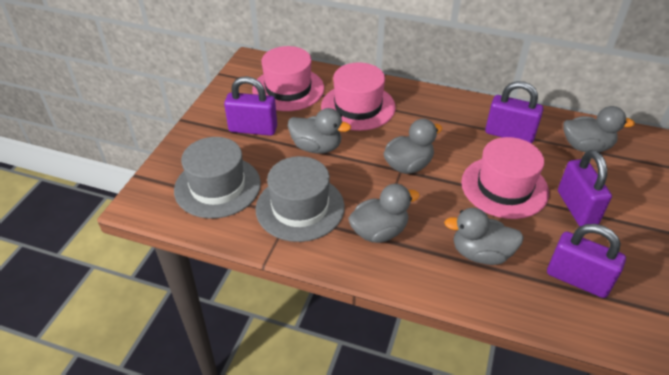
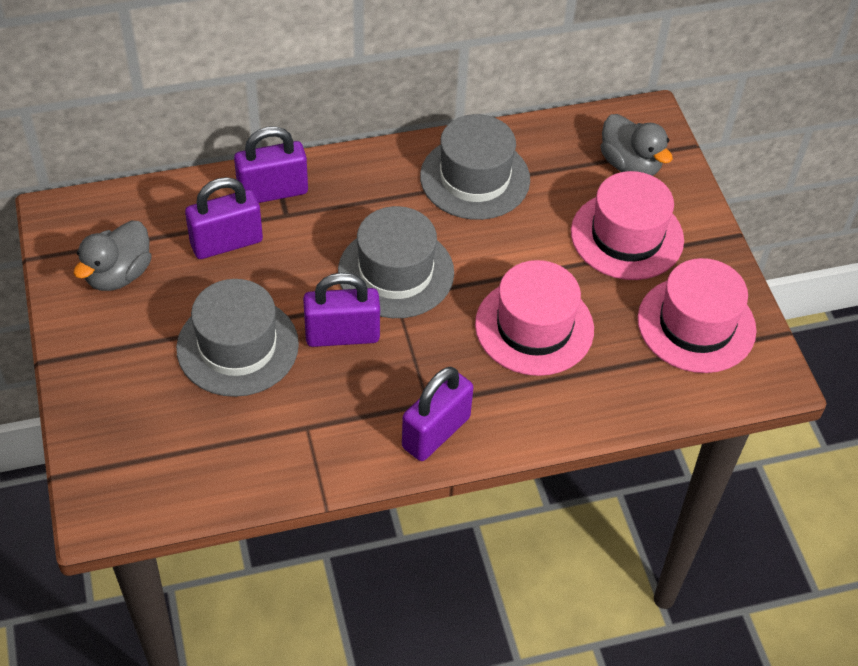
grey duck: [288,108,351,154] [348,184,420,243] [384,119,442,174] [444,208,524,265] [563,106,635,152] = 5 -> [74,220,152,291] [601,114,673,176] = 2
grey hat: [174,137,261,218] [256,156,345,242] = 2 -> [176,279,299,397] [338,206,454,318] [420,114,530,220] = 3

